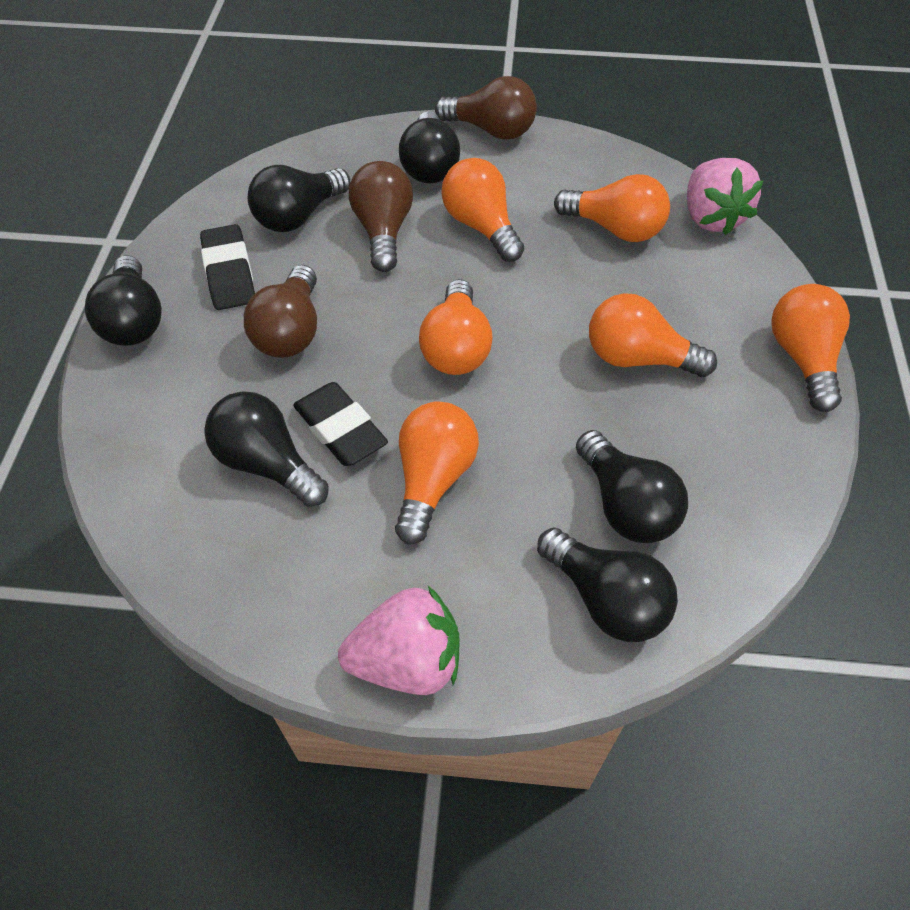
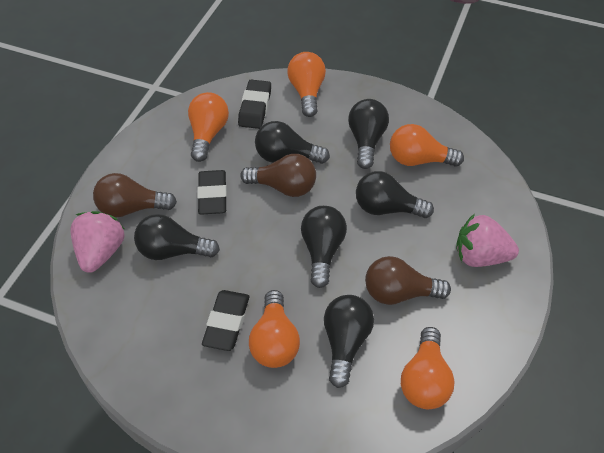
black eraser: [200,224,255,310] [293,382,388,466] = 2 -> [197,170,227,215] [202,290,249,351] [238,80,271,129] = 3
orange light bulb: [395,401,479,544] [419,279,493,375] [442,158,524,262] [554,174,670,242] [589,293,717,377] [771,284,850,412] = 6 -> [188,92,229,162] [249,290,300,368] [287,52,326,117] [390,124,464,167] [401,327,455,409] = 5

